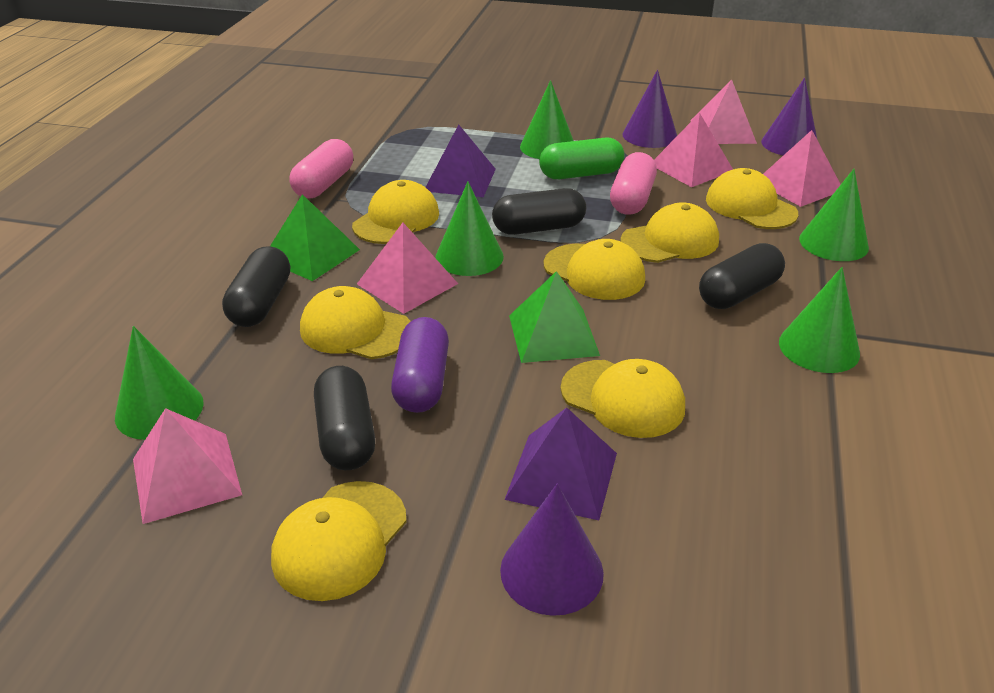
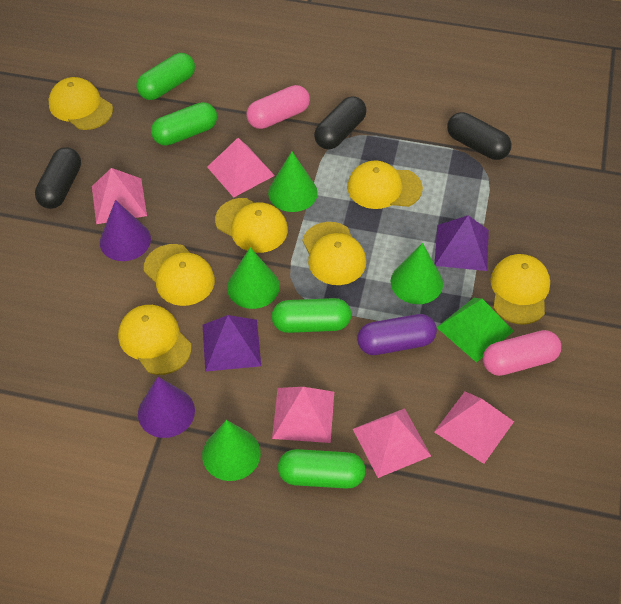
black capsule: [222,246,290,327] [314,366,375,470] [492,188,586,235] [699,243,785,309] = 4 -> [35,147,81,209] [314,96,367,149] [447,112,512,160] = 3
green capsule: [539,138,624,179] = 1 -> [136,53,195,100] [151,102,217,146] [272,298,351,333] [278,449,366,489] = 4
green cone: [115,326,204,440] [435,181,504,276] [520,80,574,159] [779,267,860,373] [799,169,869,261] = 5 -> [202,420,261,481] [227,247,280,309] [268,152,318,212] [391,243,443,304] = 4
green pyramid: [270,194,360,281] [509,271,600,363] = 2 -> [437,298,514,362] = 1
purple cone: [500,484,604,616] [623,70,677,148] [761,78,817,155] = 3 -> [100,200,151,261] [138,377,195,438] = 2

